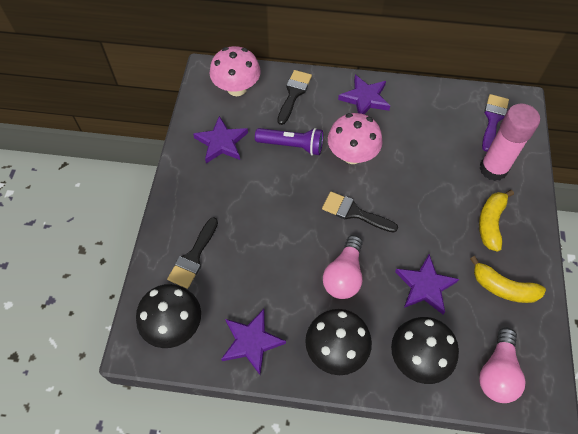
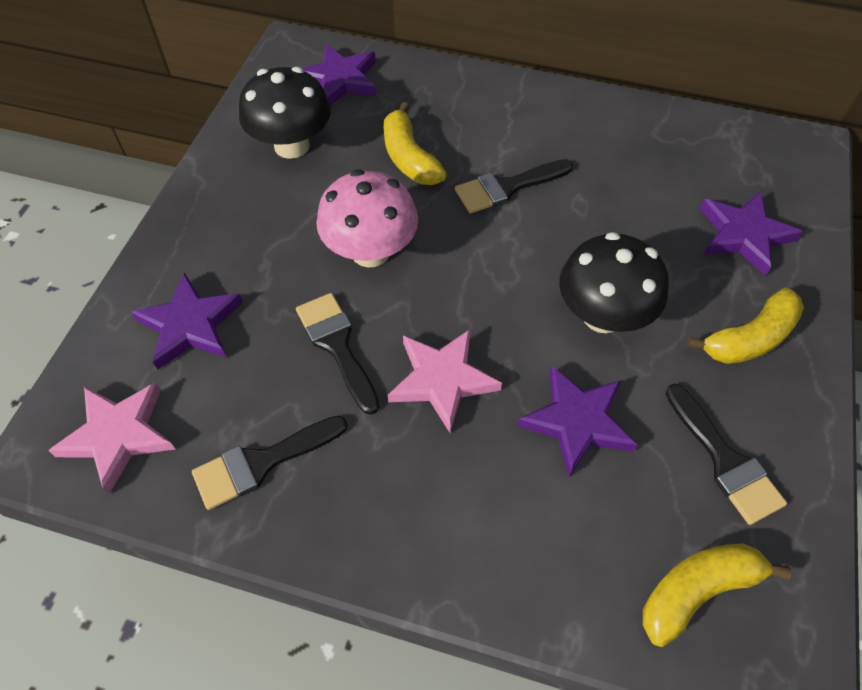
black brush: [167,217,218,289] [277,70,312,125] [322,192,398,233] = 3 -> [192,415,348,510] [296,293,379,415] [455,159,573,214] [666,384,787,525] = 4
black mushroom: [136,284,201,348] [305,309,372,375] [391,317,459,384] = 3 -> [239,67,331,159] [559,232,669,333] = 2
pink glue stick: [479,104,540,181] = 1 -> none = 0
pink light bulb: [323,235,363,299] [479,328,526,403] = 2 -> none = 0
pink mushroom: [210,46,261,96] [328,113,383,164] = 2 -> [316,169,418,268] = 1
pink star: none = 0 -> [48,382,175,494] [388,329,502,433] = 2
purple brush: [482,94,509,152] = 1 -> none = 0
purple flashlight: [255,128,323,155] = 1 -> none = 0
yellow banana: [470,256,546,303] [479,190,514,252] = 2 -> [384,102,447,185] [643,544,791,647] [687,288,804,364] = 3

